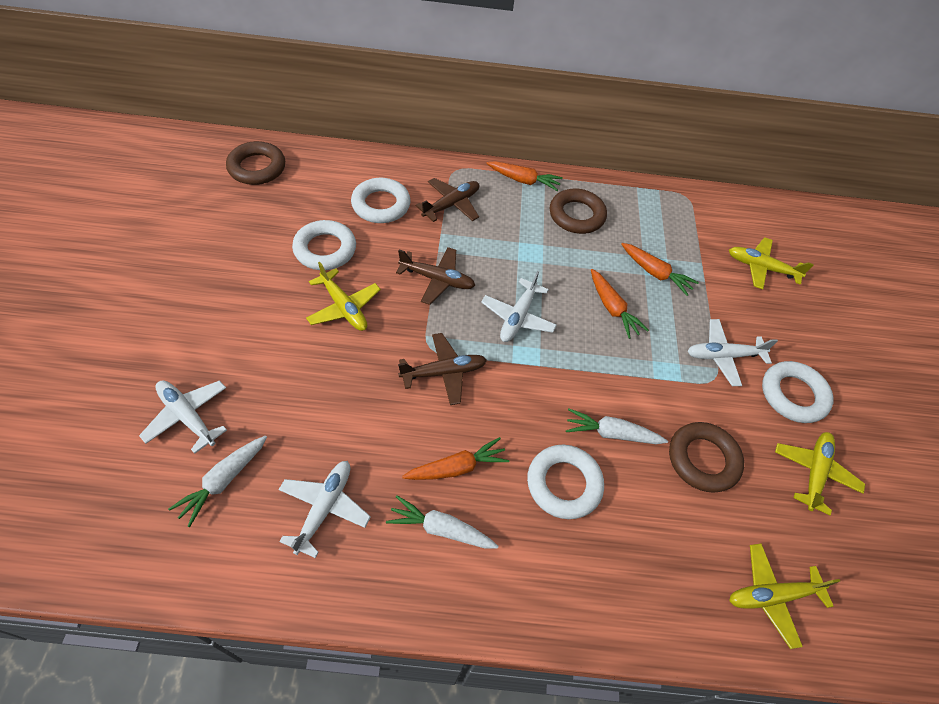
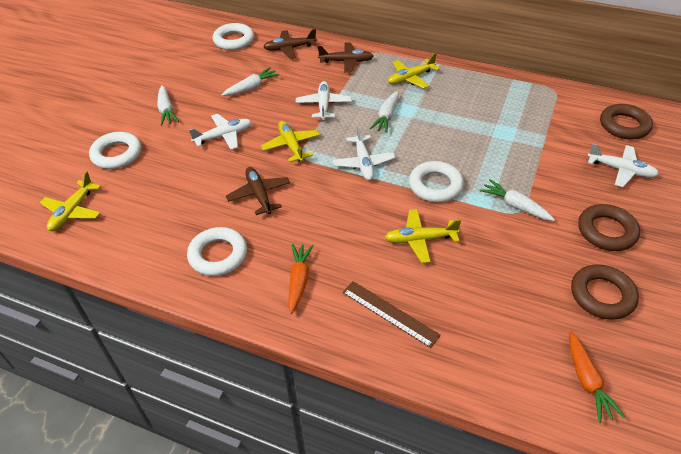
brown ruler: none = 0 -> [343,281,441,348] = 1
orange carrot: [402,437,510,480] [487,161,563,191] [591,269,649,339] [621,243,699,296] = 4 -> [288,244,314,314] [569,331,625,423] = 2
white carrot: [168,435,267,527] [386,495,498,549] [566,409,668,444] = 3 -> [157,85,179,126] [222,67,280,96] [370,91,399,133] [480,179,555,221] = 4

